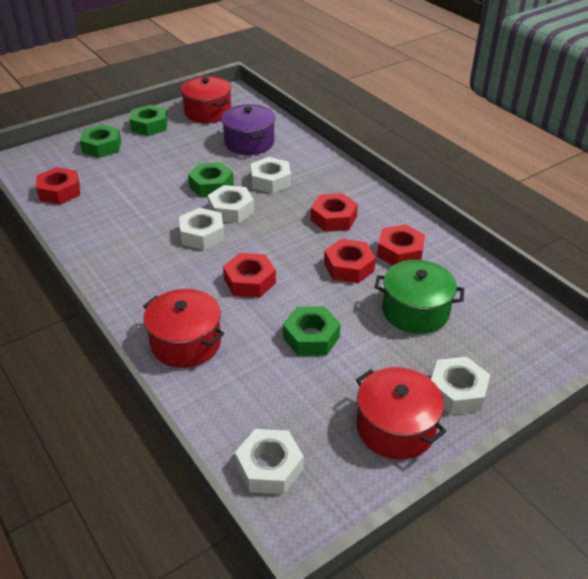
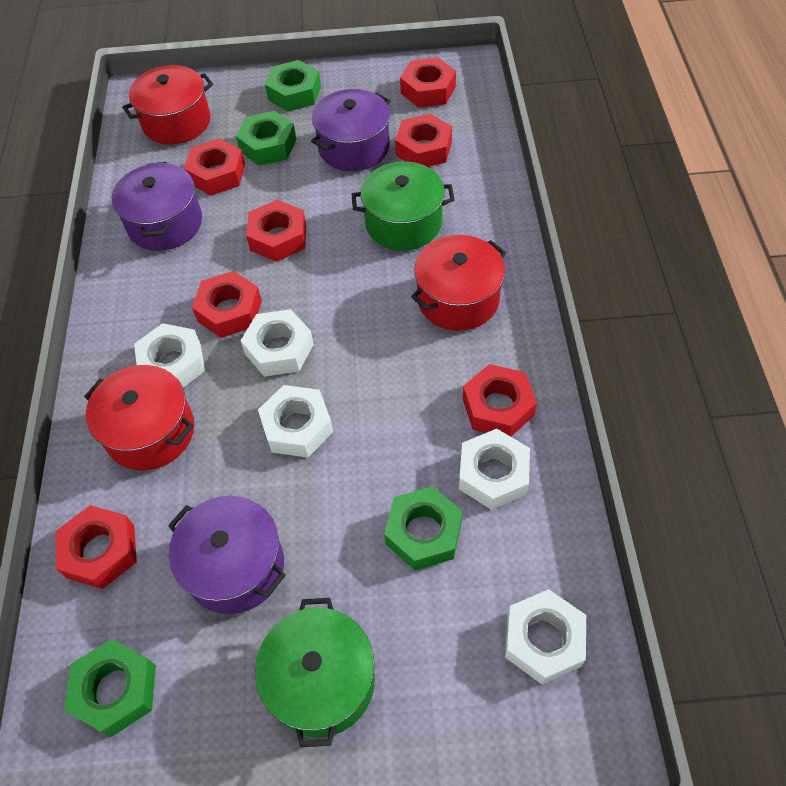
green pot: [375,260,464,334] = 1 -> [255,598,375,747] [352,162,455,251] = 2
purple pot: [221,104,275,155] = 1 -> [112,162,202,251] [168,496,286,614] [311,89,390,171] = 3
red nut: [36,167,80,204] [223,253,276,298] [311,193,358,232] [324,239,376,283] [377,224,425,265] = 5 -> [56,505,137,589] [184,138,245,195] [192,271,262,338] [246,200,306,262] [395,114,452,167] [400,57,456,108] [463,364,537,437] = 7

